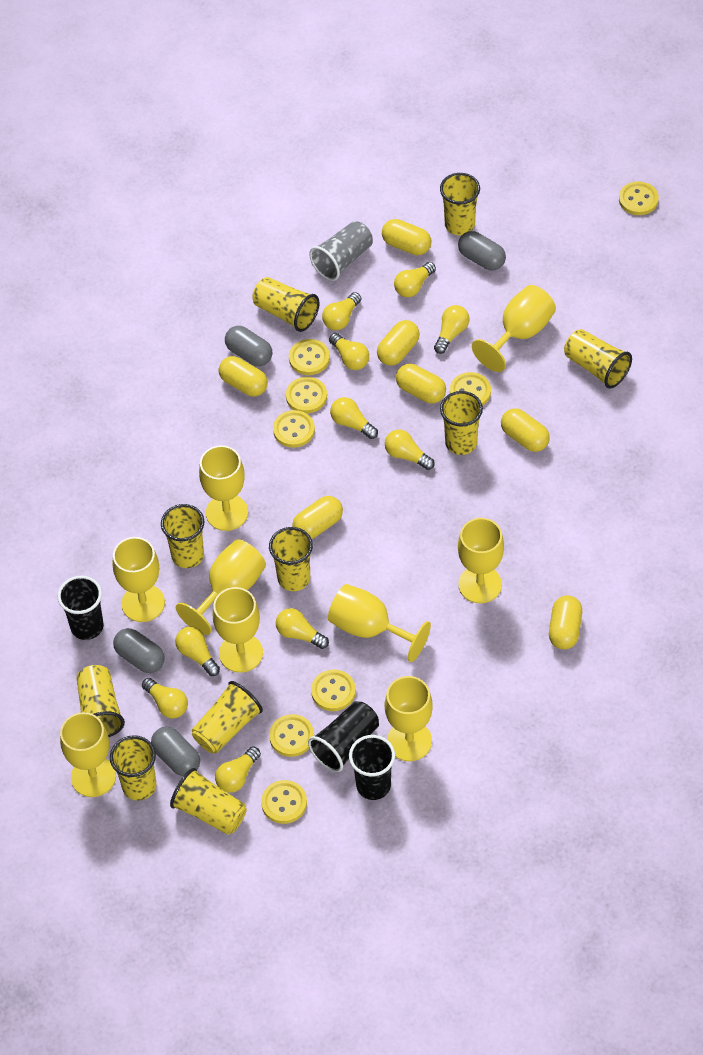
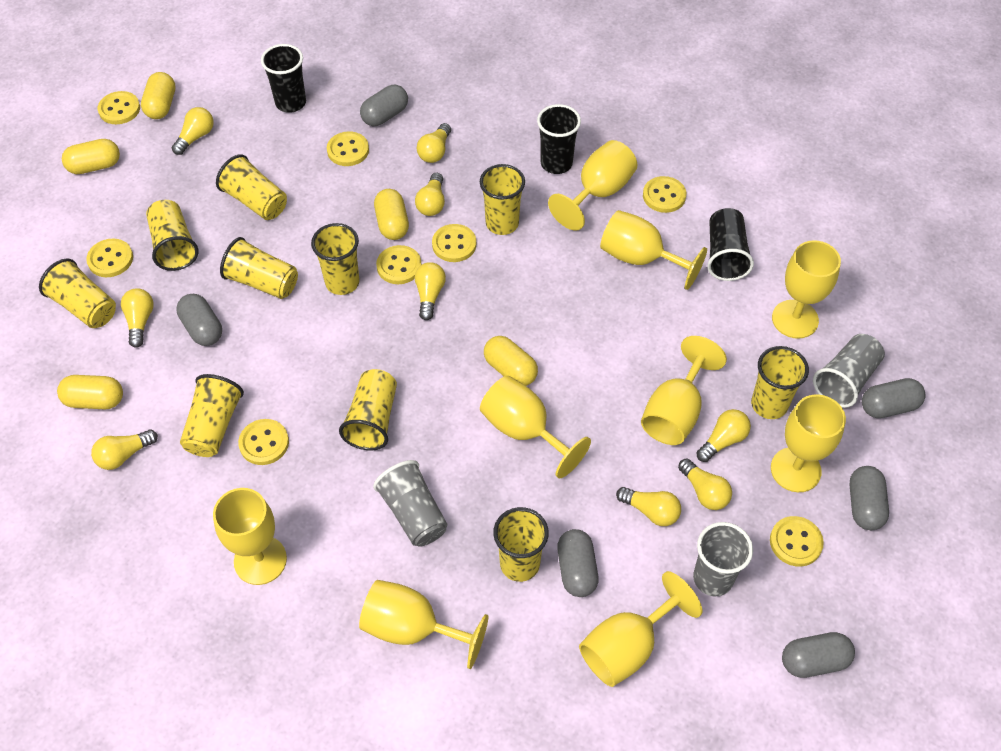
grey capsule: [113,628,165,673] [151,727,200,776] [225,326,272,366] [458,231,506,270] = 4 -> [176,294,222,346] [360,85,408,126] [557,529,598,597] [782,632,855,678] [849,466,889,530] [862,378,926,418] = 6
grey cup: [309,221,373,281] = 1 -> [373,460,447,547] [693,522,753,596] [813,334,885,408] = 3
yellow capsule: [219,356,268,396] [292,496,343,539] [377,320,420,366] [382,219,431,255] [396,364,446,403] [501,408,550,452] [549,595,582,650] = 7 -> [57,375,123,409] [62,139,120,174] [141,72,175,119] [374,189,409,240] [484,336,538,386] = 5
yellow light bulb: [142,678,188,718] [175,627,220,676] [215,746,261,793] [276,608,329,649] [322,292,361,330] [329,333,369,370] [330,397,378,439] [385,430,435,470] [394,262,436,297] [434,305,470,354] = 10 -> [91,430,158,470] [121,288,154,348] [172,107,214,155] [415,173,445,216] [415,262,446,320] [417,123,451,163] [616,487,681,526] [678,458,732,510] [696,409,751,462] = 9

